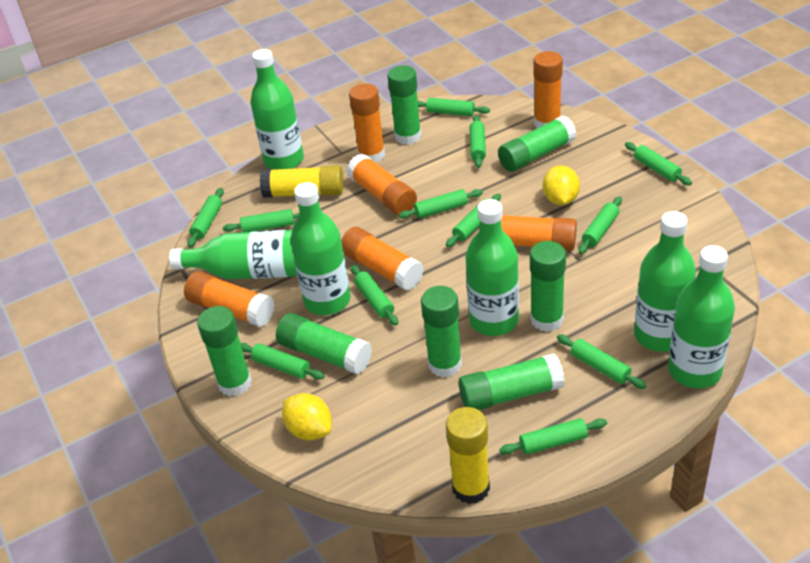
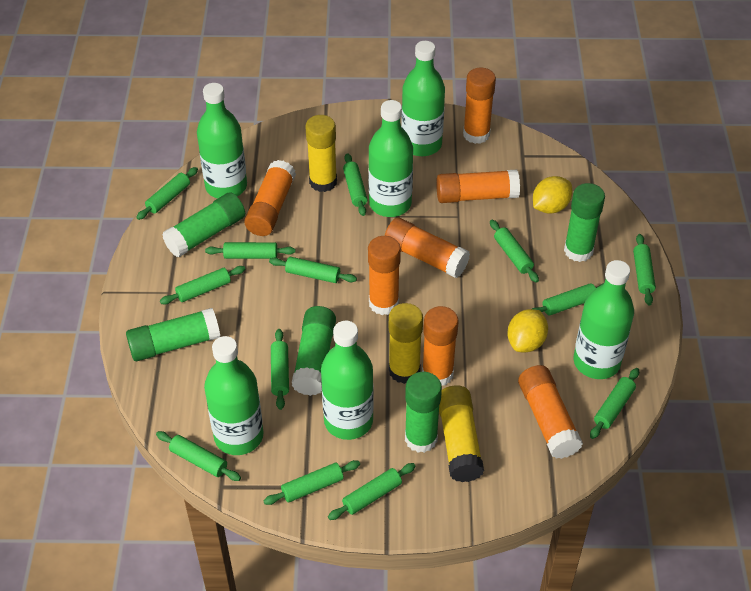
green glue stick: [197,306,252,396] [276,313,372,374] [387,65,421,145] [421,286,462,378] [459,354,565,410] [498,116,576,172] [530,241,566,332] = 7 -> [126,308,220,361] [162,192,245,257] [292,306,336,396] [405,372,442,453] [564,183,605,262] = 5
green rolling pin: [187,188,224,247] [223,209,299,232] [241,343,325,380] [351,265,398,326] [399,189,483,219] [418,98,490,116] [446,194,501,247] [469,115,486,168] [499,418,607,455] [557,334,647,389] [579,196,622,254] [625,142,692,185] = 12 -> [136,167,198,220] [156,431,241,481] [160,266,245,304] [205,242,295,259] [263,460,360,505] [269,257,357,283] [271,329,289,410] [328,463,416,520] [343,153,367,216] [490,220,539,282] [532,283,604,316] [590,368,639,439] [633,234,656,305] = 13
orange glue stick: [184,271,275,327] [341,227,424,291] [347,154,417,215] [349,83,385,163] [501,215,577,250] [534,51,563,128] = 6 -> [244,160,296,236] [368,236,401,315] [385,218,470,278] [422,306,459,386] [436,169,520,203] [463,68,496,144] [518,365,583,459] = 7
yellow glue stick: [260,165,344,198] [446,407,490,504] = 2 -> [305,115,337,192] [389,303,423,384] [439,385,484,482] = 3

